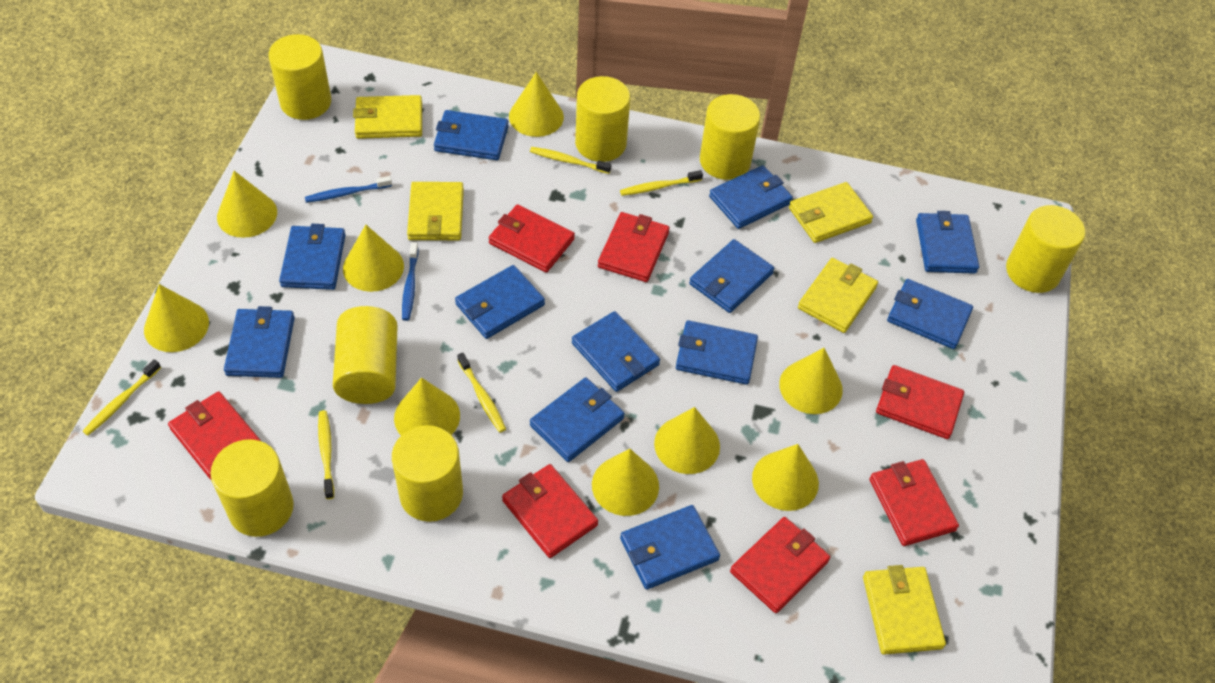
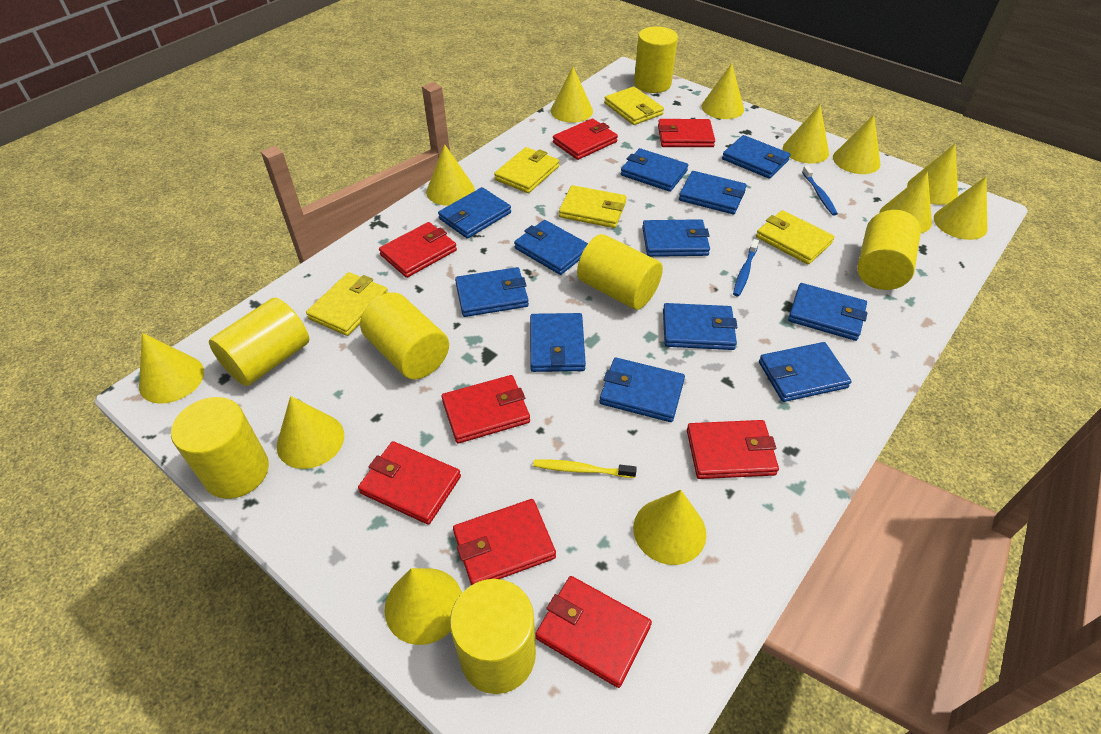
red wallet: [168,391,261,479] [489,204,575,273] [502,464,598,558] [598,212,669,282] [730,517,830,613] [869,459,959,546] [876,365,964,439] = 7 -> [358,441,461,525] [379,222,457,278] [442,375,530,443] [453,499,556,585] [536,576,652,688] [553,118,618,160] [658,119,715,147] [687,420,779,479] = 8
yellow cone: [144,284,209,352] [217,171,277,238] [343,225,404,292] [394,378,460,435] [509,72,564,137] [592,449,659,516] [654,407,720,474] [752,444,819,511] [779,348,843,414] = 9 -> [139,333,204,404] [277,396,344,469] [385,568,462,645] [426,144,475,206] [551,67,593,123] [633,490,706,565] [702,63,744,119] [783,105,829,164] [833,115,880,174] [879,171,932,233] [907,144,958,205] [934,177,988,240] = 12
yellow toothbrush: [82,359,161,436] [318,410,334,499] [457,353,506,432] [530,147,611,174] [620,170,703,196] = 5 -> [533,459,637,478] = 1

